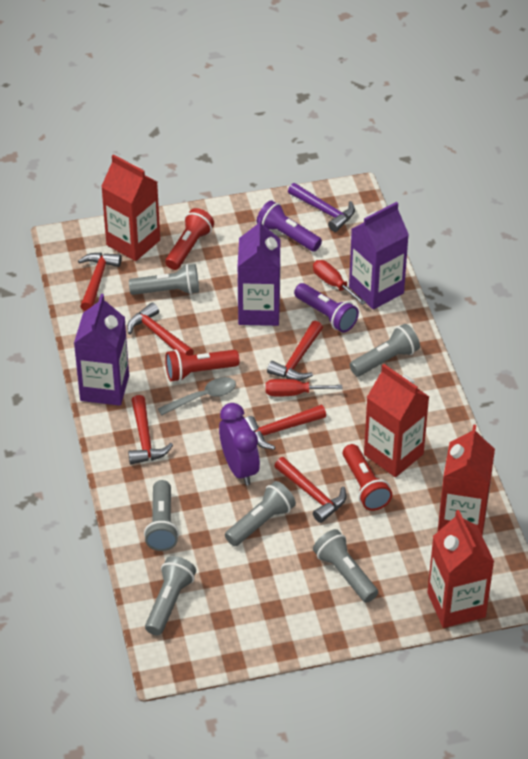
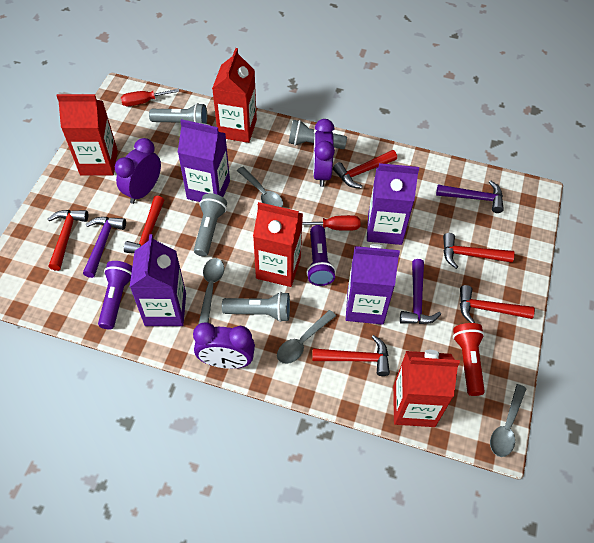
grey flashlight: [129,264,199,295] [144,480,179,551] [145,556,196,635] [225,481,296,546] [313,529,378,603] [350,324,420,376] = 6 -> [149,103,207,124] [194,193,227,256] [222,292,290,322] [289,120,347,149] = 4
grey spoon: [158,377,236,415] = 1 -> [199,258,224,324] [237,167,283,207] [277,310,336,364] [490,384,527,457] = 4
purple carton: [74,294,129,406] [238,217,281,326] [349,202,409,310] = 3 -> [130,234,186,326] [178,119,230,202] [346,244,400,325] [367,163,419,245] = 4
purple clock: [219,403,260,485] = 1 -> [115,138,161,204] [193,322,255,369] [313,119,335,187] = 3
purple hammer: [288,183,355,232] = 1 -> [83,217,126,278] [400,259,441,324] [436,180,504,213] = 3
red flashlight: [165,208,214,270] [165,349,239,382] [343,444,392,511] = 3 -> [453,323,485,396] = 1

